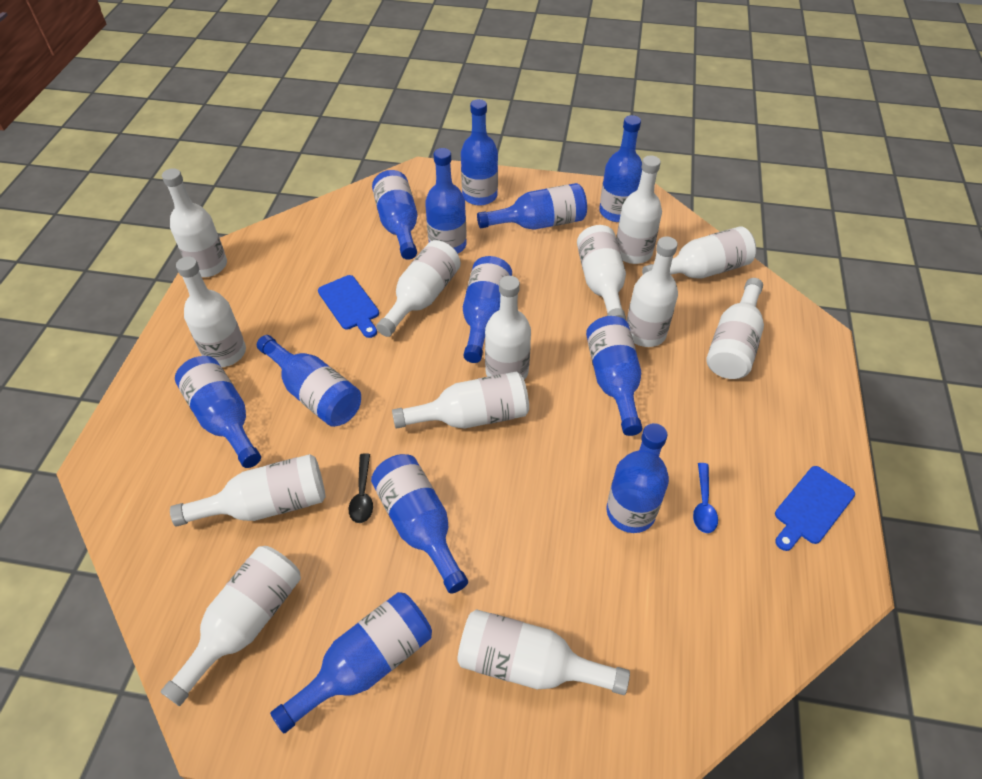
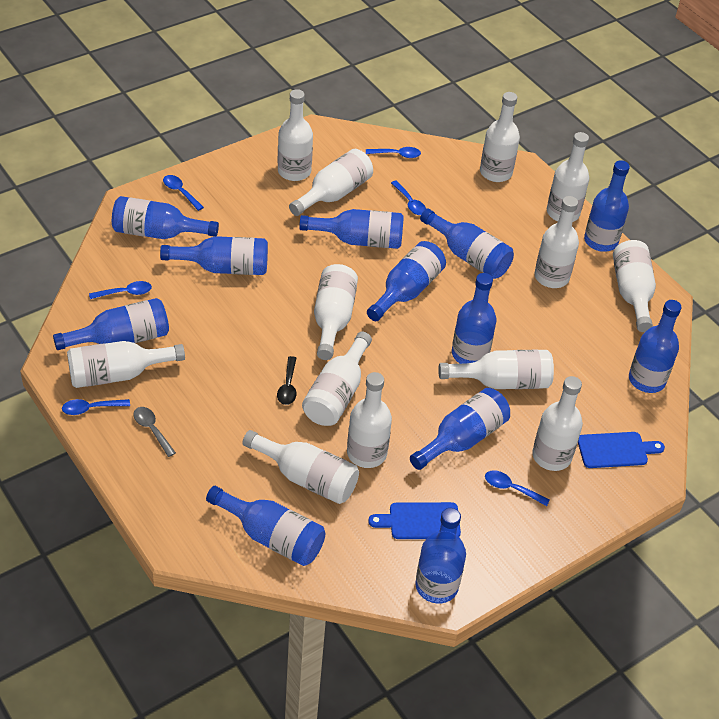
blue spoon: [693,463,718,533] = 1 -> [62,399,130,415] [89,281,152,299] [163,175,204,211] [366,147,421,158] [391,180,426,215] [485,470,550,506] = 6
grey spoon: none = 0 -> [133,407,176,457] = 1

